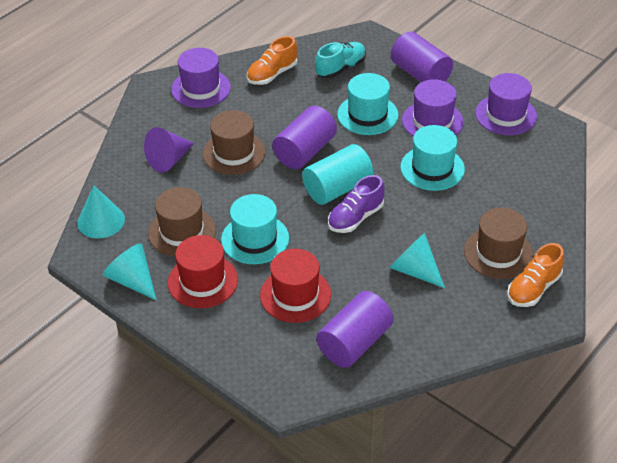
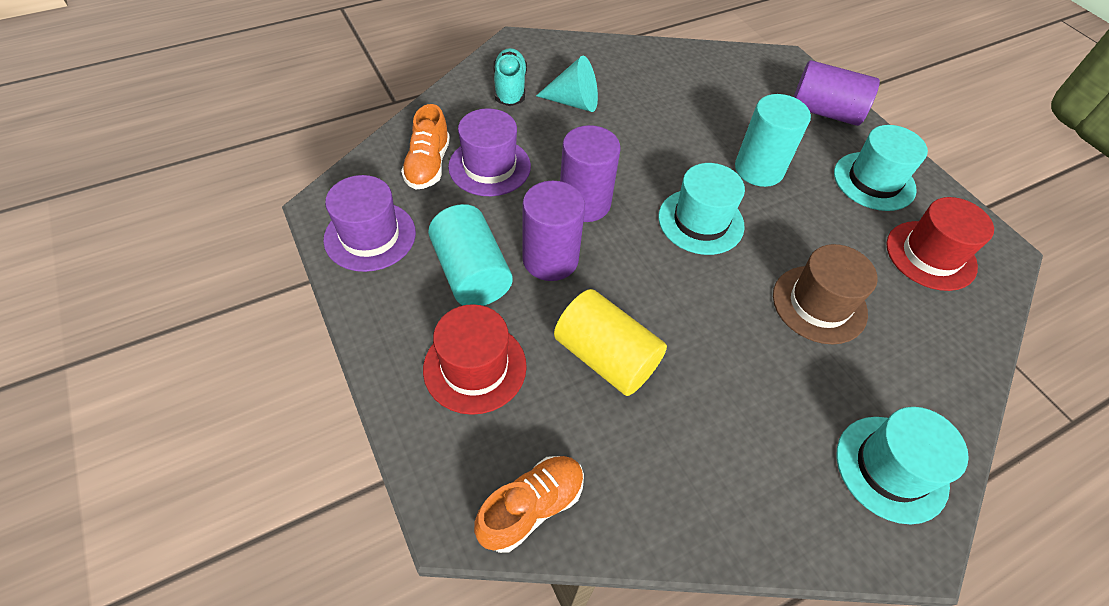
brown hat: [148,187,216,257] [203,110,266,175] [464,208,533,279] = 3 -> [773,244,878,344] = 1
purple cone: [144,127,194,173] = 1 -> none = 0
purple hat: [171,48,231,108] [402,79,464,137] [475,73,537,135] = 3 -> [323,175,416,272] [448,108,531,196] = 2
purple shoe: [328,175,385,233] = 1 -> none = 0
turquoise cone: [77,185,125,239] [103,243,157,301] [389,233,445,288] = 3 -> [536,56,598,112] = 1
turquoise cylinder: [302,144,373,205] = 1 -> [428,204,513,306] [735,94,811,187] = 2
yellow cylinder: none = 0 -> [554,289,667,396] = 1

